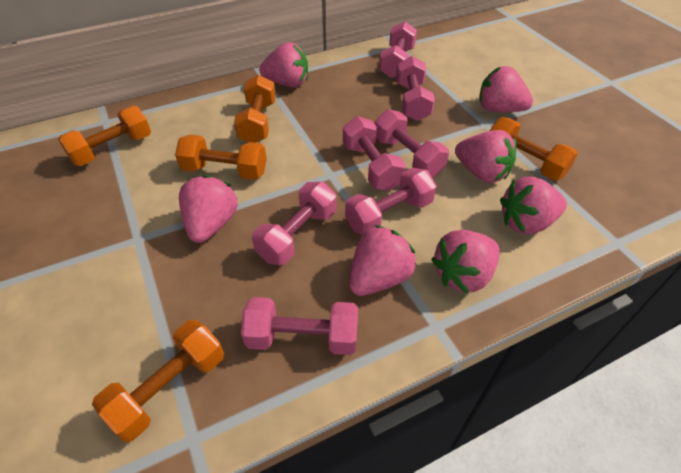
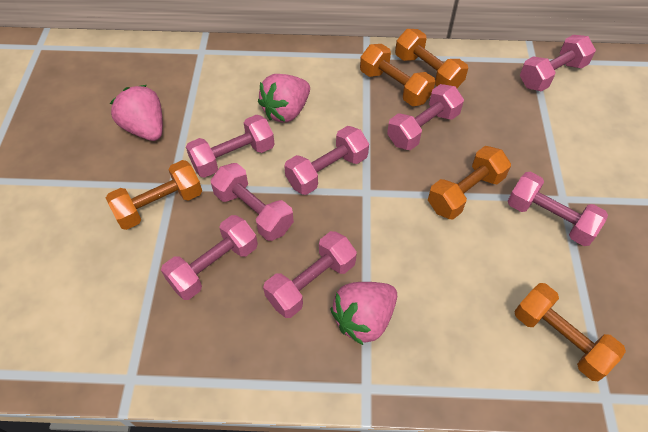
pink dumbbell: [241,297,358,355] [252,182,337,265] [343,116,406,191] [345,168,437,235] [375,109,449,177] [379,21,417,78] [396,56,435,121] = 7 -> [161,215,258,300] [186,115,274,178] [211,163,294,241] [263,231,357,318] [284,126,369,195] [387,84,464,150] [508,172,608,246] [520,35,596,92] = 8
pink strawberry: [179,175,238,243] [259,42,308,88] [349,225,416,296] [431,230,500,294] [455,130,517,183] [479,66,533,112] [500,176,567,234] = 7 -> [110,85,163,141] [258,74,310,123] [330,282,397,345] = 3

